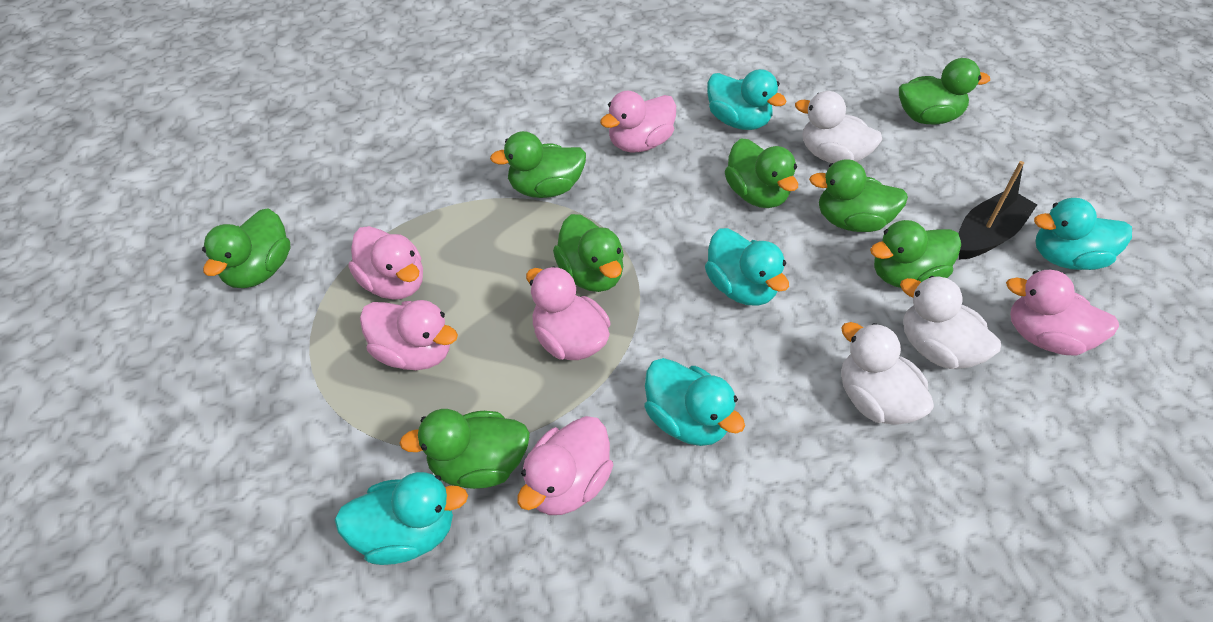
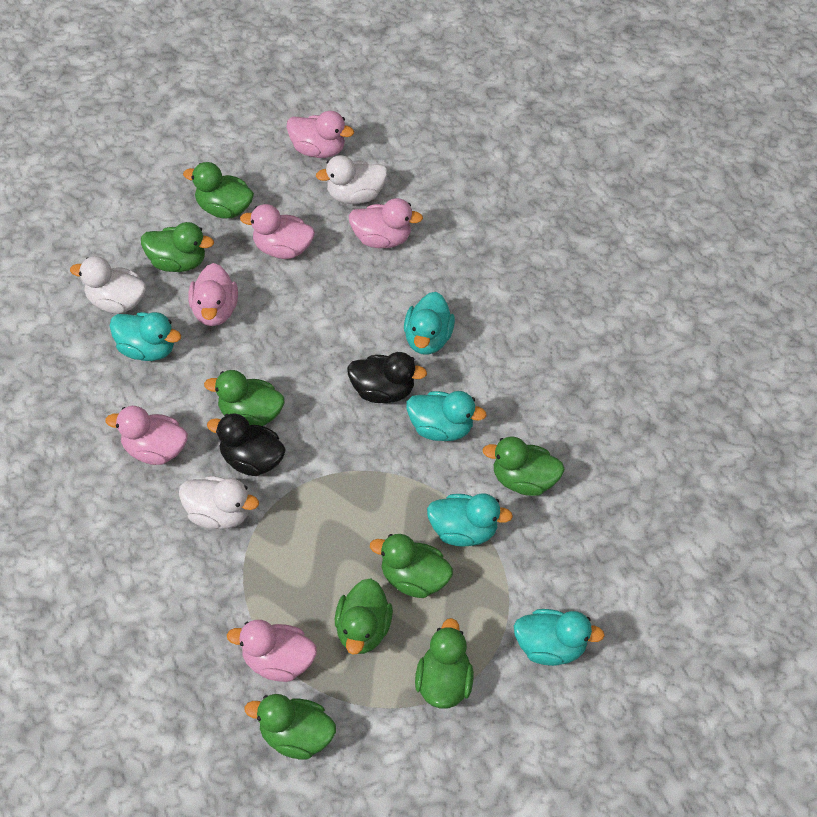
black boat: [959,161,1037,260] = 1 -> none = 0
black duck: none = 0 -> [207,413,286,476] [347,352,427,403] = 2

